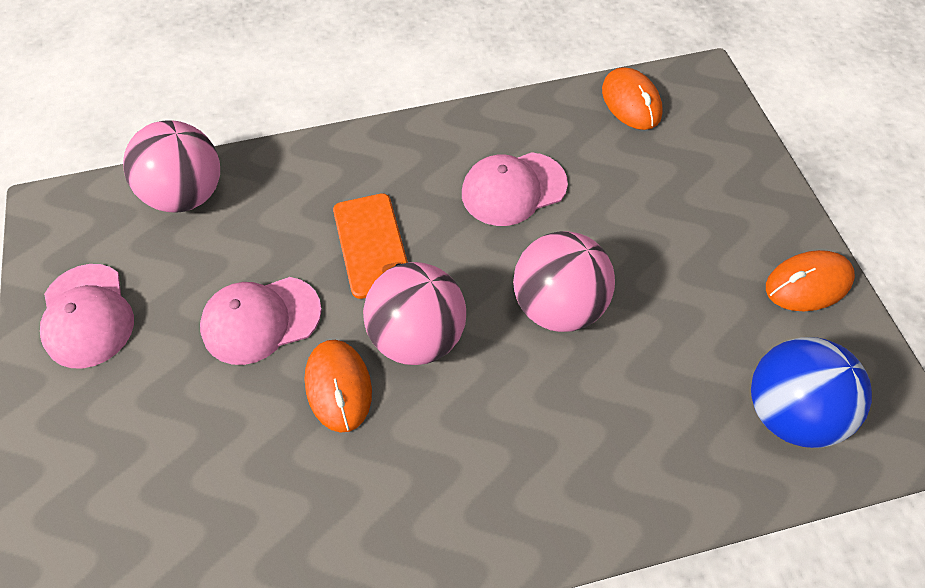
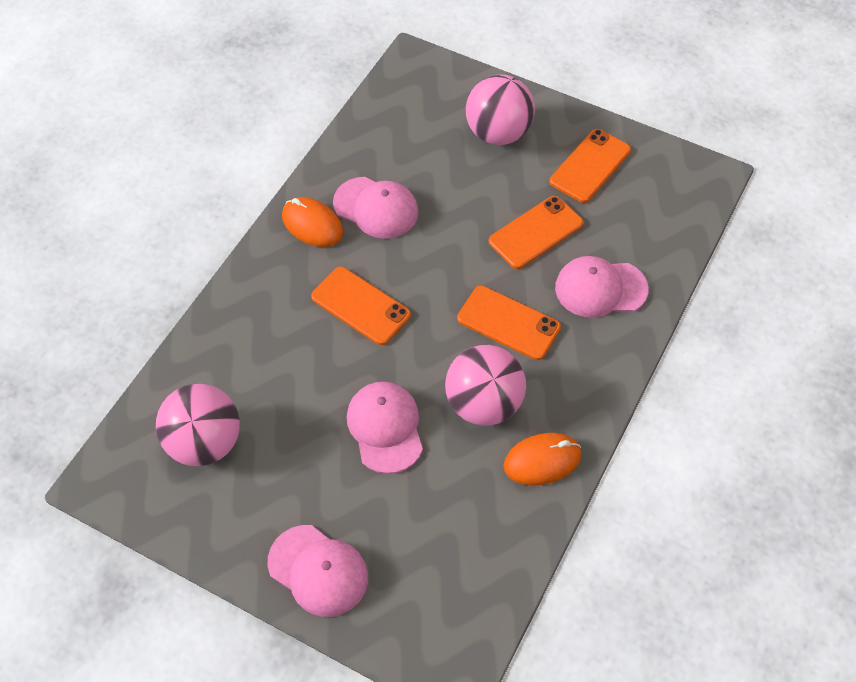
blue ball: [751,337,872,448] = 1 -> none = 0
orange mouse: [304,340,372,433] [602,67,663,130] [766,250,855,311] = 3 -> [282,197,343,247] [504,433,581,486] = 2
orange phone: [333,193,408,299] = 1 -> [311,267,411,345] [457,286,561,360] [489,196,583,269] [550,129,631,203] = 4
pink cap: [40,264,134,369] [200,277,322,365] [462,152,568,226] = 3 -> [268,525,368,617] [333,177,418,239] [347,381,423,474] [555,256,648,318] = 4

